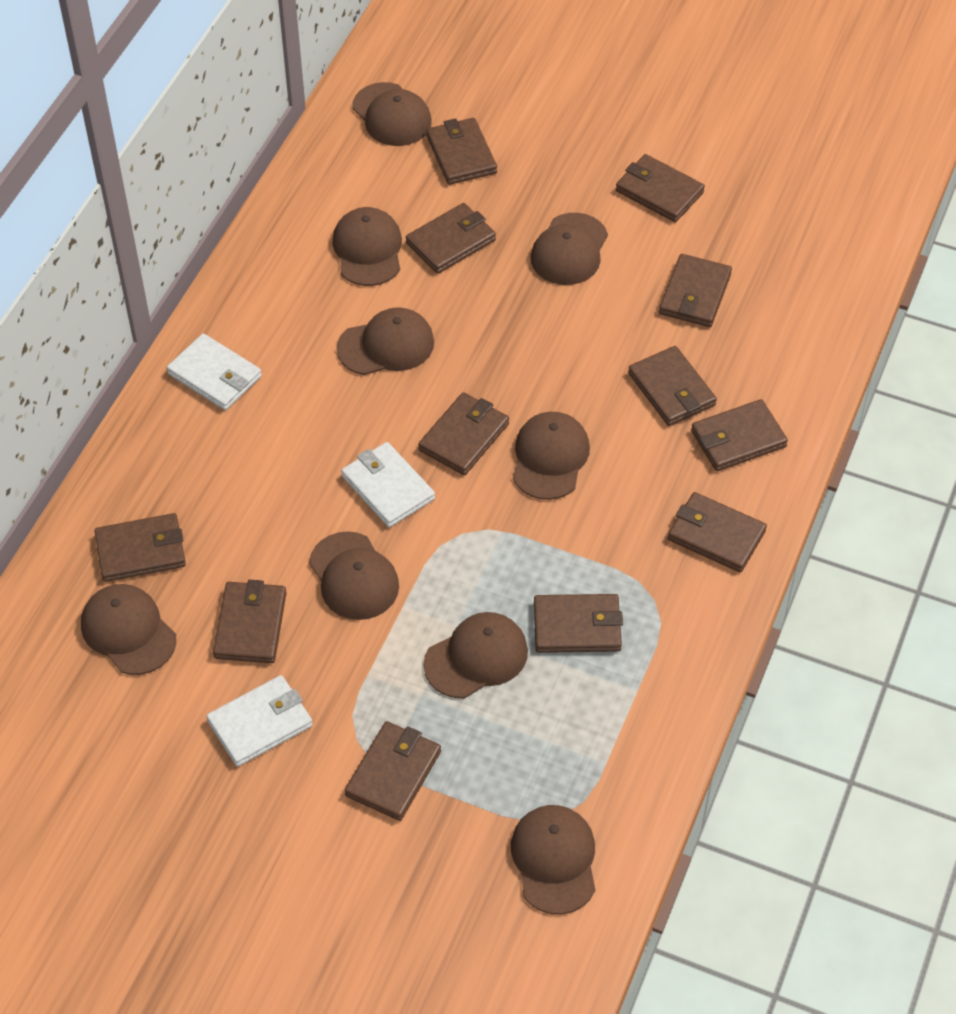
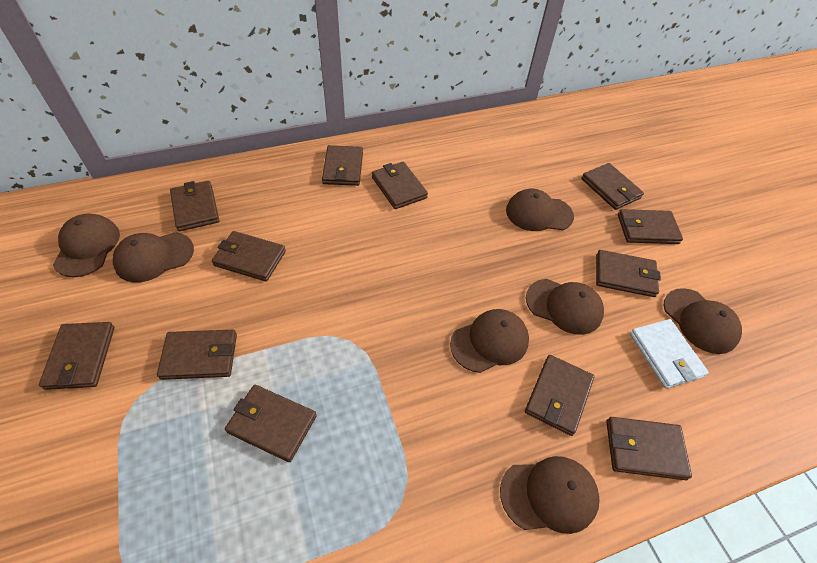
brown cap: [81,584,176,675] [309,531,399,620] [332,207,402,286] [337,307,434,375] [352,82,432,146] [424,612,528,698] [511,805,595,914] [513,412,590,500] [531,213,608,285] = 9 -> [53,214,120,277] [113,232,194,282] [450,309,529,373] [500,456,600,534] [506,189,574,231] [526,279,604,335] [664,288,742,354] = 7
white wallet: [167,333,262,410] [206,675,313,766] [341,442,435,527] = 3 -> [630,319,709,389] = 1

